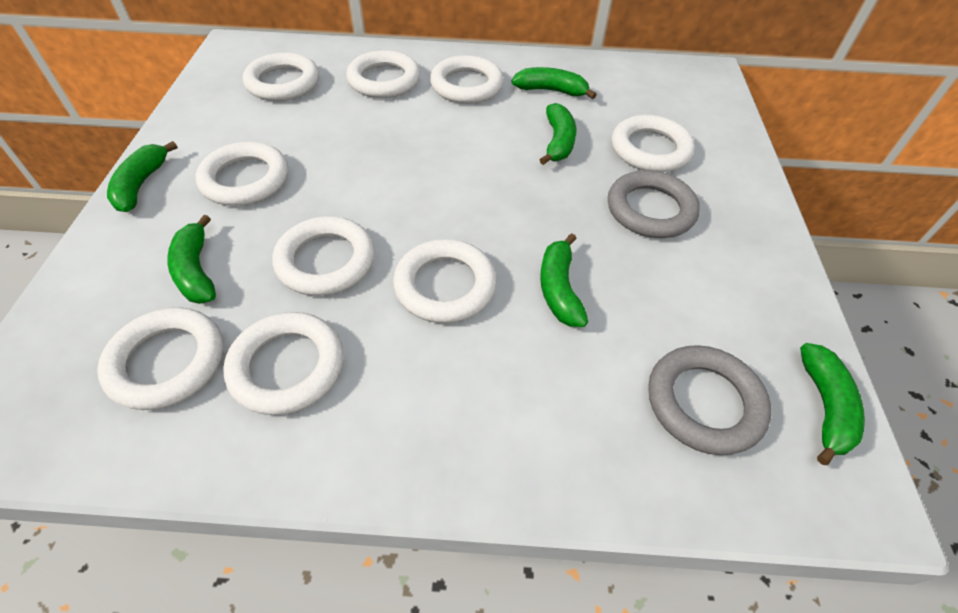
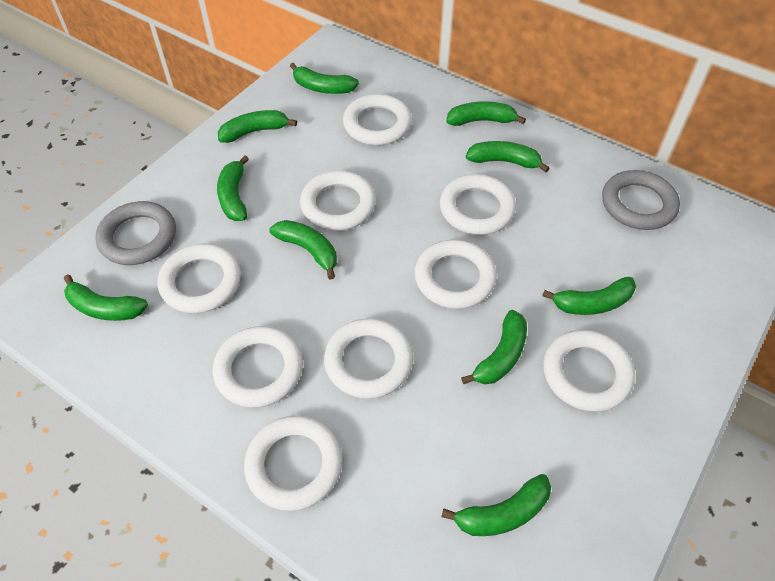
green banana: [107,141,178,212] [167,215,216,304] [511,67,597,99] [540,103,577,165] [540,233,588,327] [800,343,865,465] = 6 -> [64,275,148,321] [217,155,249,221] [218,110,297,143] [269,220,337,279] [290,63,359,94] [441,474,551,536] [446,101,526,126] [461,310,527,384] [466,141,549,172] [542,277,636,315] = 10

